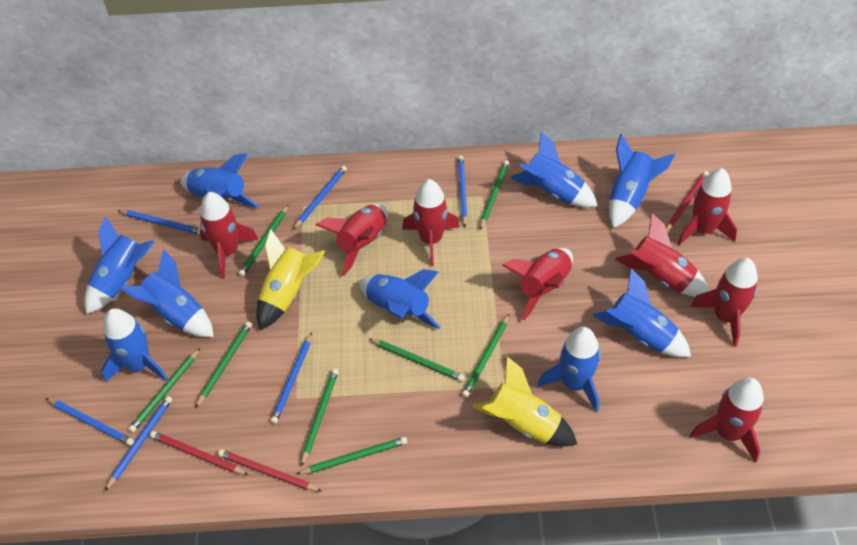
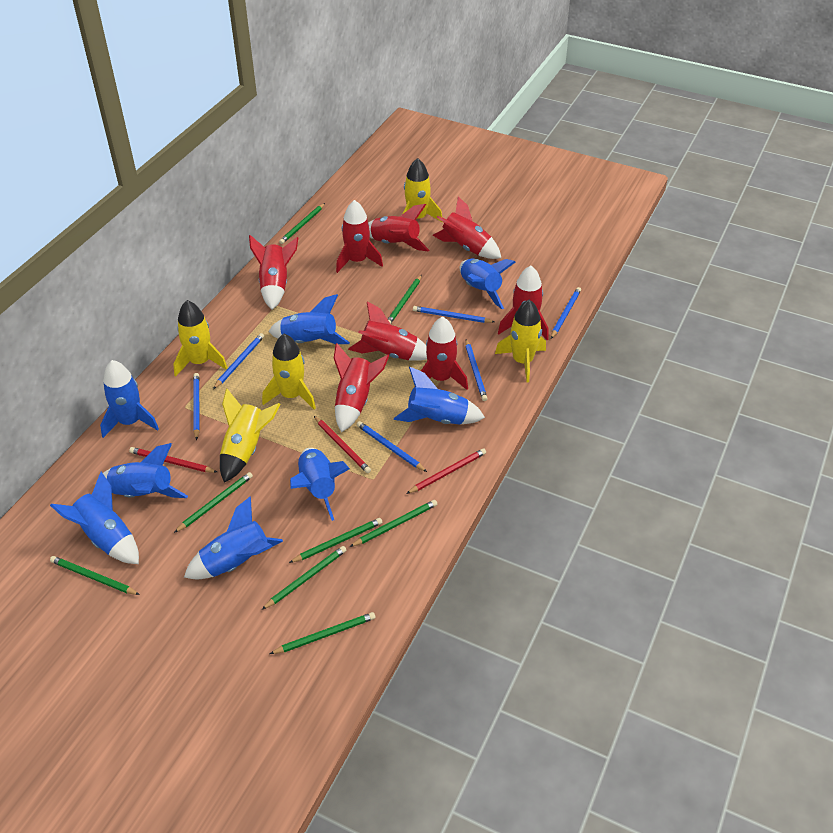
blue rocket: [84,216,155,314] [101,308,168,382] [119,249,214,337] [180,154,259,208] [359,269,441,329] [510,132,597,208] [538,327,601,412] [593,269,691,357] [609,134,675,228] = 9 -> [50,472,139,564] [100,360,159,438] [103,443,188,498] [184,496,283,579] [268,294,350,344] [290,448,350,521] [394,367,485,425] [460,258,515,309] = 8
yellow rocket: [256,229,325,330] [473,356,578,447] = 2 -> [173,300,227,377] [220,388,280,482] [262,334,316,410] [403,158,442,222] [495,300,546,382] = 5

